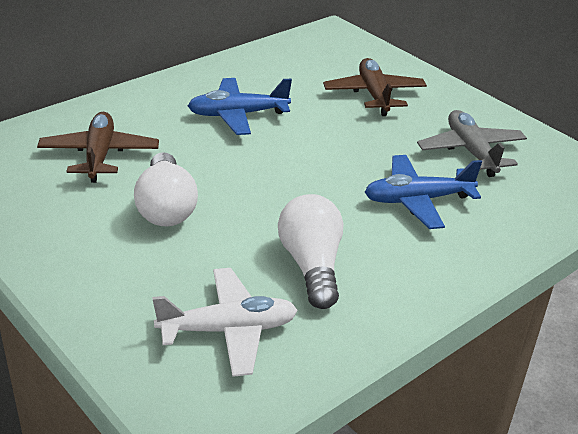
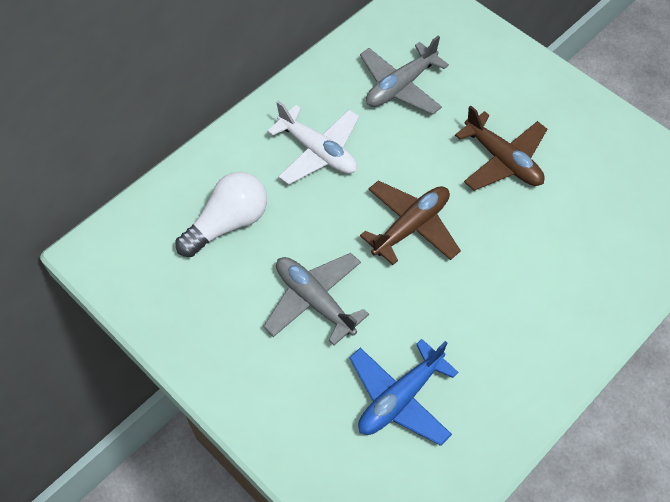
blue plane: [188,78,292,135] [365,155,482,229] = 2 -> [349,339,458,446] = 1
grey plane: [417,110,527,177] = 1 -> [263,253,369,345] [360,35,449,115] = 2
white light bulb: [134,152,198,226] [278,194,343,309] = 2 -> [176,172,267,257] = 1

